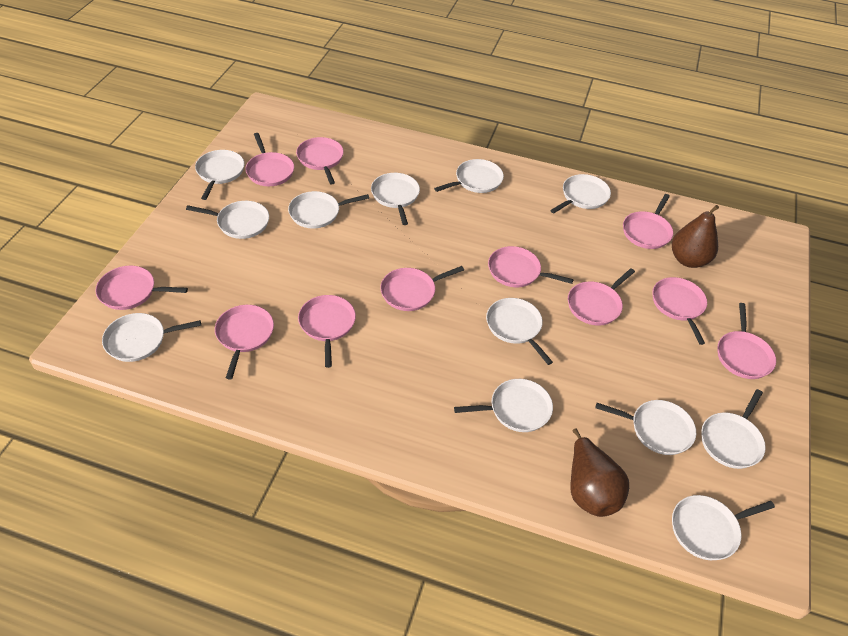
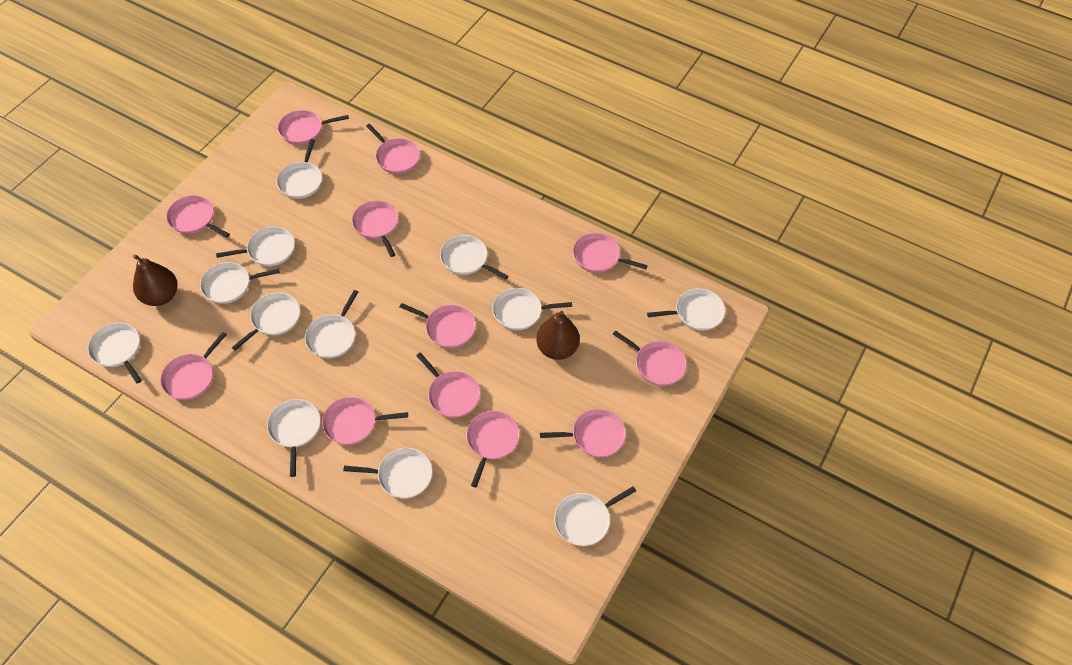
pink pan: [95,266,188,310] [215,305,274,379] [245,133,294,186] [296,137,344,185] [298,295,356,368] [380,266,464,311] [488,246,574,287] [568,268,635,326] [623,194,673,249] [652,277,707,345] [718,303,776,379] = 11 -> [160,332,227,400] [166,195,230,238] [278,110,349,145] [322,397,408,445] [352,201,399,257] [366,124,420,174] [400,303,476,348] [416,352,480,418] [466,411,520,487] [540,409,626,457] [573,233,648,273] [613,330,687,386] = 12

